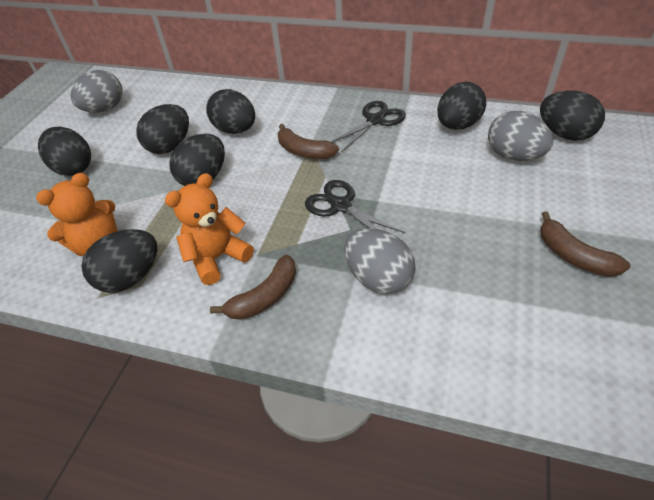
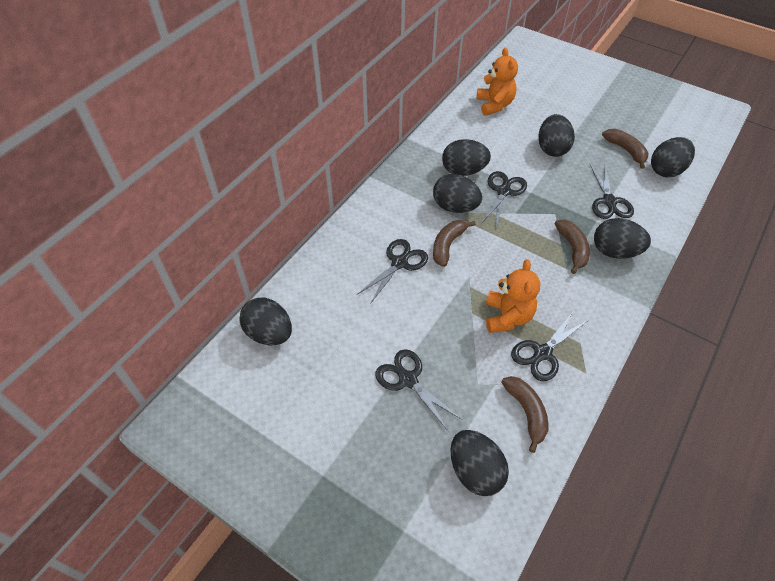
black scissors: [305,180,405,233] [332,101,406,152] = 2 -> [357,239,428,304] [375,349,462,431] [481,171,527,227] [511,312,589,381] [590,163,634,219] = 5
brown banana: [210,255,296,320] [278,124,339,159] [540,211,630,277] = 3 -> [433,220,476,267] [501,376,548,453] [555,219,590,274] [602,129,649,169] = 4
grey egg: [71,70,123,113] [344,228,416,294] [488,111,553,161] = 3 -> none = 0

